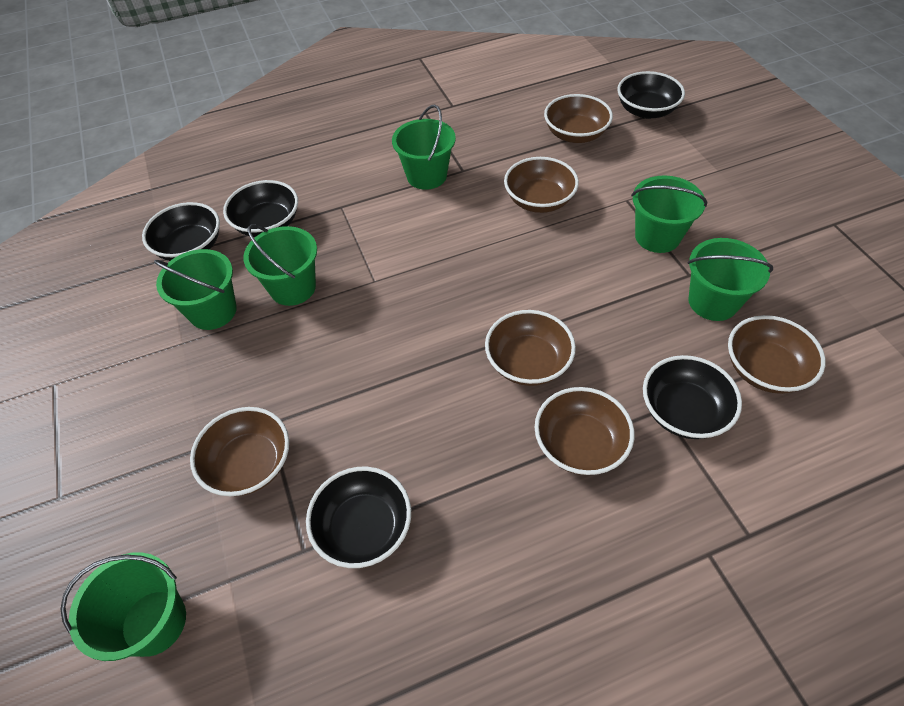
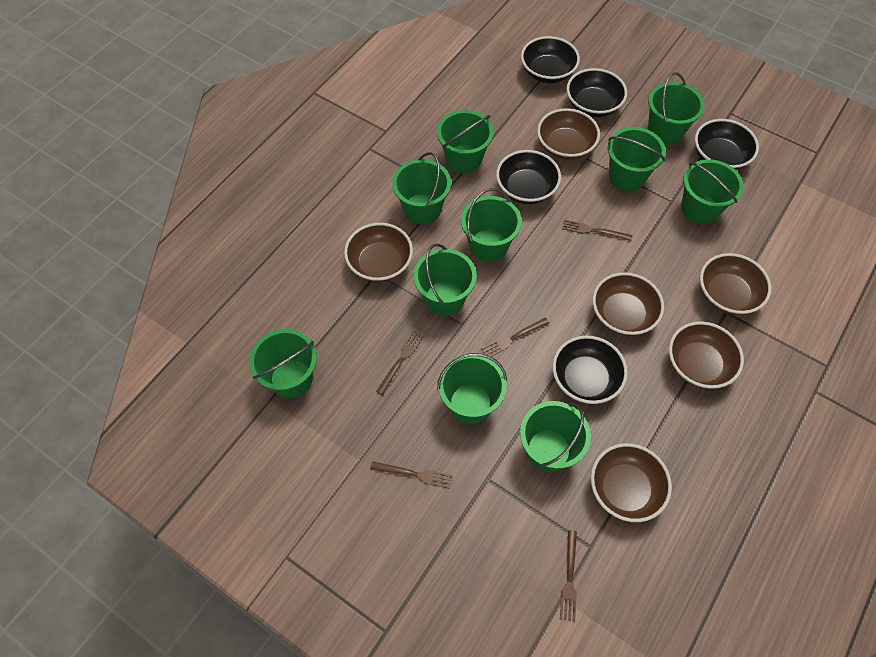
brown fork: none = 0 -> [370,461,452,489] [376,331,424,395] [481,317,549,357] [560,530,577,622] [562,219,632,241] = 5
green bucket: [60,552,186,661] [154,249,237,330] [243,225,317,306] [392,104,456,190] [631,175,707,253] [688,238,773,321] = 6 -> [249,329,317,398] [392,152,451,224] [413,243,477,316] [437,110,494,173] [437,353,507,424] [461,188,522,262] [520,401,591,472] [608,127,666,191] [648,72,705,145] [681,159,744,224] = 10

